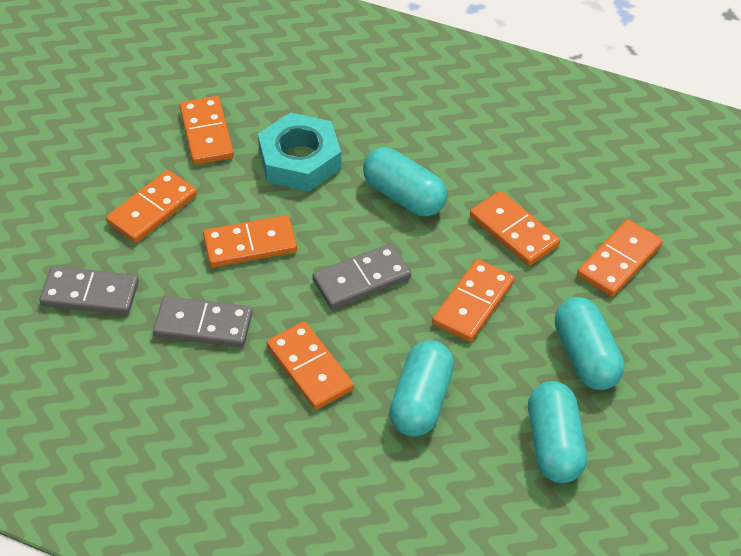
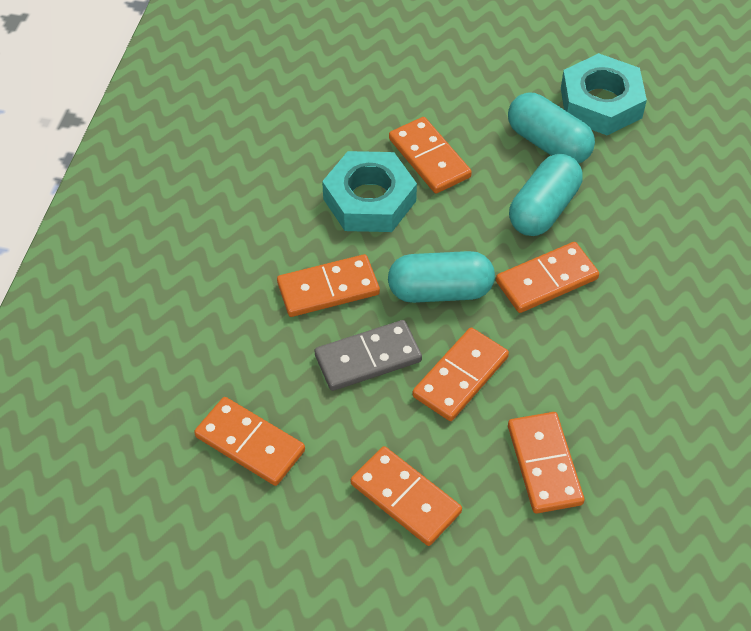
grey domino: [39,266,139,315] [153,296,253,347] [313,243,411,309] = 3 -> [314,320,422,391] = 1
turquoise capsule: [363,147,447,216] [389,340,454,437] [528,381,587,483] [555,297,625,390] = 4 -> [388,251,495,303] [508,92,595,163] [509,154,583,236] = 3
turquoise nut: [258,112,342,192] = 1 -> [322,151,417,232] [561,53,647,136] = 2

